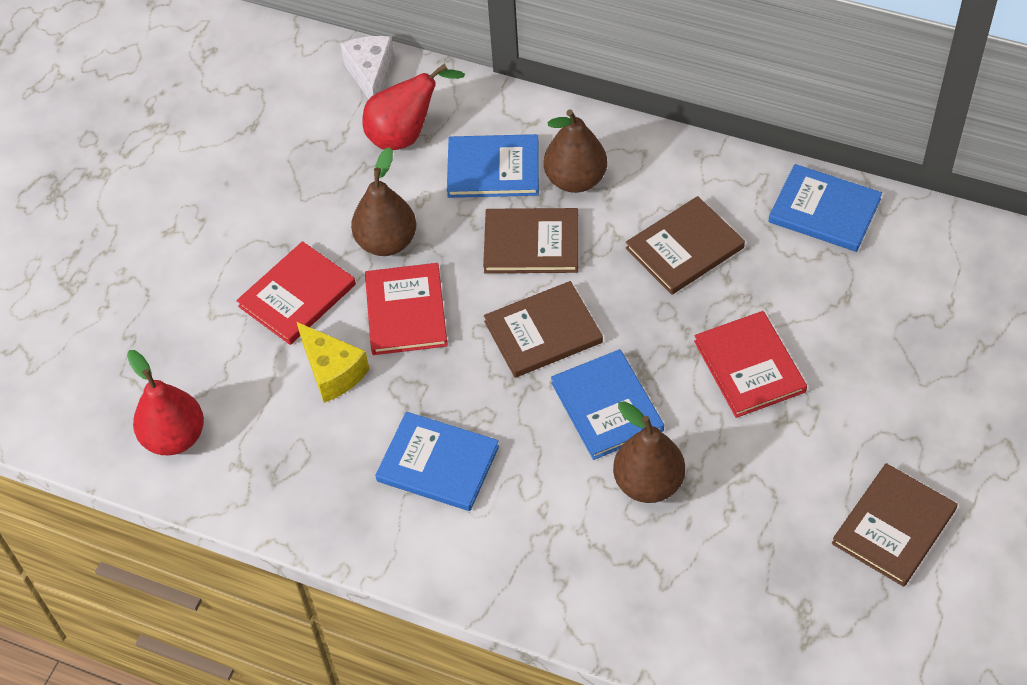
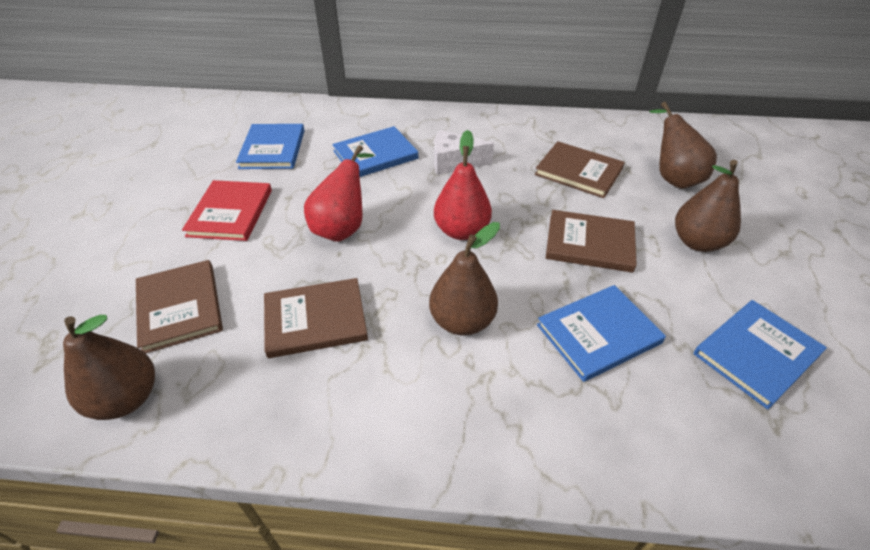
brown pear: [351,147,416,256] [544,109,607,193] [613,401,685,503] = 3 -> [63,315,155,420] [429,222,500,336] [649,102,717,189] [675,160,741,252] = 4
red book: [236,241,356,345] [365,263,448,355] [694,311,807,418] = 3 -> [182,180,272,241] = 1
yellow cheese: [297,322,369,403] = 1 -> none = 0

